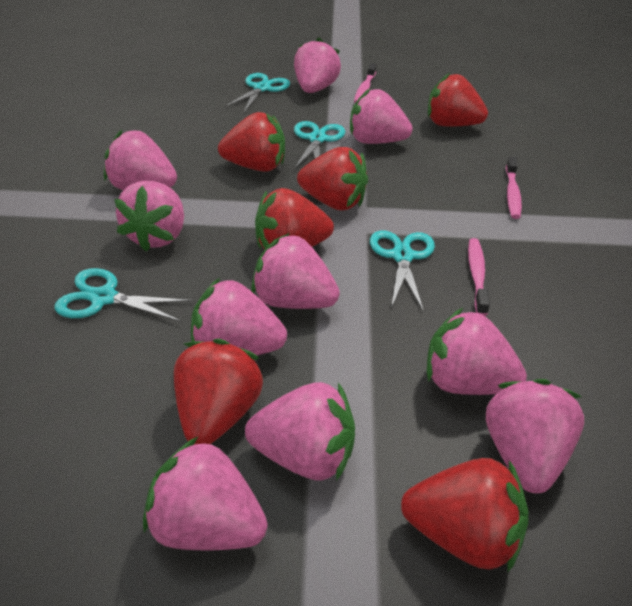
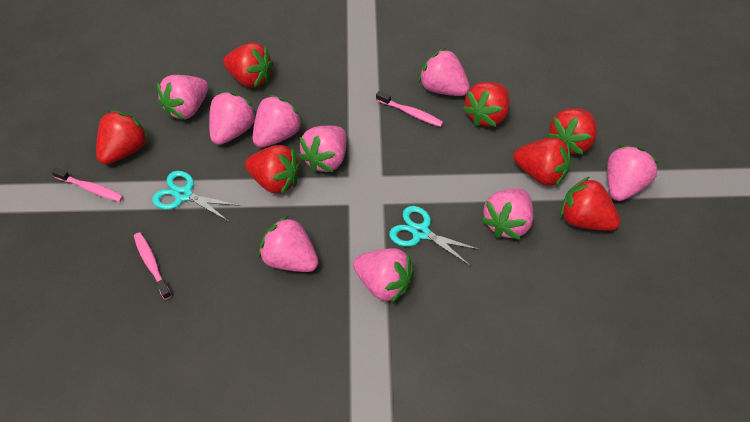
pink strawberry: [104,130,177,190] [114,181,184,252] [143,437,268,550] [191,278,287,356] [245,382,355,481] [251,233,340,309] [294,38,341,93] [350,89,413,144] [427,308,527,395] [486,379,584,494] = 10 -> [157,75,208,120] [209,92,256,145] [253,95,303,148] [259,216,319,272] [298,126,346,173] [353,248,414,303] [419,48,470,96] [481,189,533,240] [607,145,660,201] = 9
red strawberry: [174,339,263,445] [218,112,285,172] [255,188,334,250] [297,147,368,210] [401,458,528,572] [428,73,488,126] = 6 -> [96,110,149,165] [223,43,274,88] [245,145,301,195] [462,82,510,127] [513,138,571,187] [547,108,597,155] [560,177,620,231] = 7
turquoise scissors: [55,268,194,322] [224,73,290,113] [294,121,346,169] [370,230,435,312] = 4 -> [152,171,240,221] [389,206,481,266] = 2

